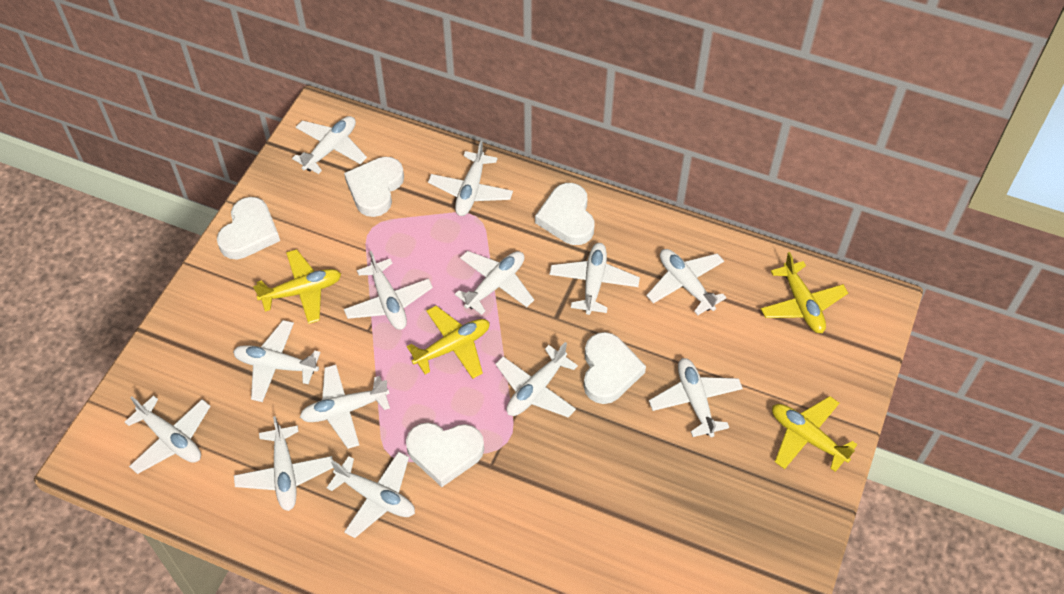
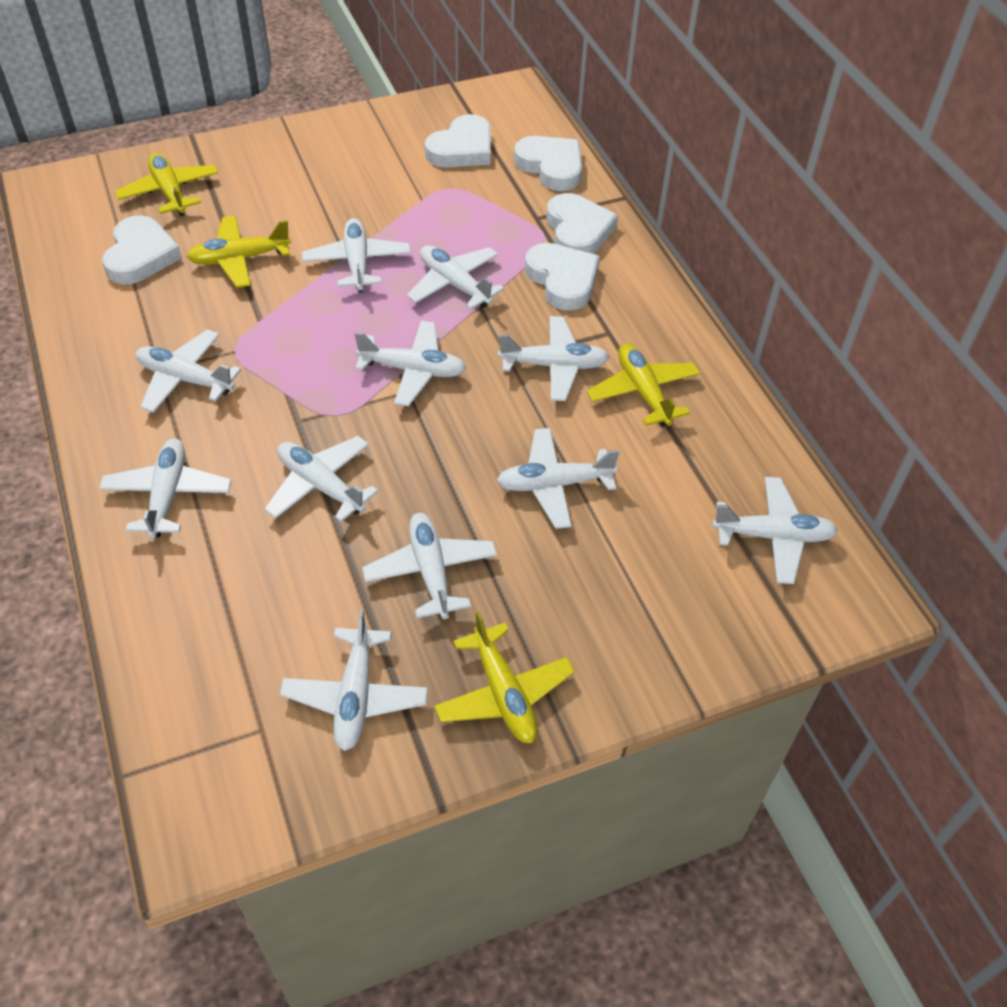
white plane: [125,396,211,474] [233,320,321,402] [234,416,333,511] [292,116,367,174] [300,365,390,449] [327,452,415,538] [344,251,433,330] [428,141,513,216] [455,251,534,315] [495,342,578,418] [550,243,640,315] [646,249,727,315] [649,358,743,437] = 13 -> [99,438,232,539] [136,329,242,413] [264,436,378,522] [280,609,428,751] [302,218,411,292] [354,321,467,406] [362,513,497,619] [407,245,504,310] [497,428,619,529] [498,316,610,401] [712,477,838,584] = 11

